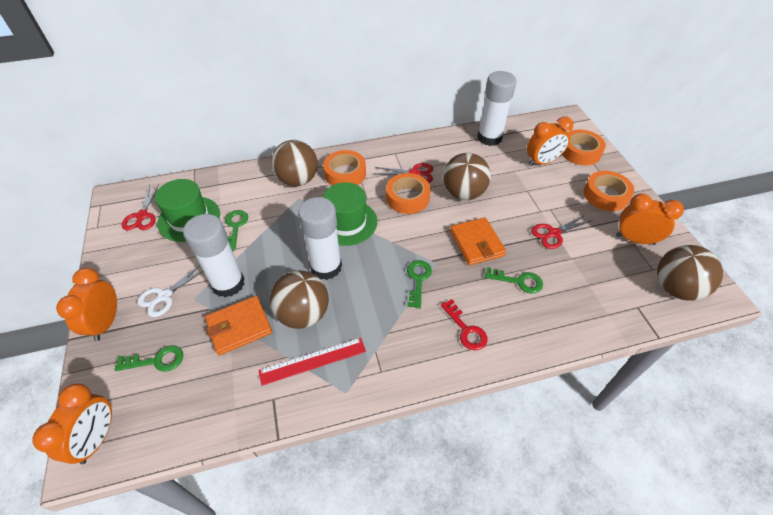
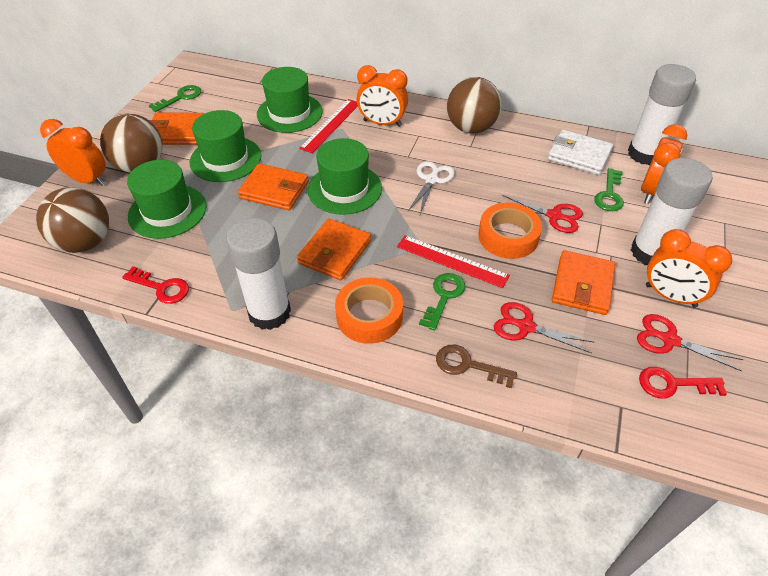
brown ball: [270,270,329,329] [271,140,318,187] [443,153,491,200] [657,245,723,300] = 4 -> [36,187,109,253] [100,114,162,173] [447,77,502,134] = 3
brown key: none = 0 -> [436,345,517,388] = 1
green hat: [155,179,220,242] [323,182,377,246] = 2 -> [127,160,207,239] [190,110,261,182] [257,67,323,133] [308,138,382,215] = 4
green key: [115,345,183,372] [225,210,248,250] [407,260,432,309] [484,267,543,294] = 4 -> [149,85,201,112] [419,273,465,331] [594,168,624,211] = 3
orange tape: [323,150,366,185] [386,173,431,214] [562,130,606,165] [584,171,634,211] = 4 -> [335,277,403,344] [478,203,542,259] = 2
orange wallet: [205,296,272,355] [450,217,506,265] = 2 -> [149,113,204,145] [238,164,309,210] [297,218,371,280] [552,250,615,315] = 4
red key: [441,299,488,350] = 1 -> [122,266,189,304] [639,367,727,398] = 2
red ruler: [258,338,366,386] = 1 -> [299,99,358,153] [397,235,510,288] = 2
white wallet: none = 0 -> [548,130,613,175] = 1

